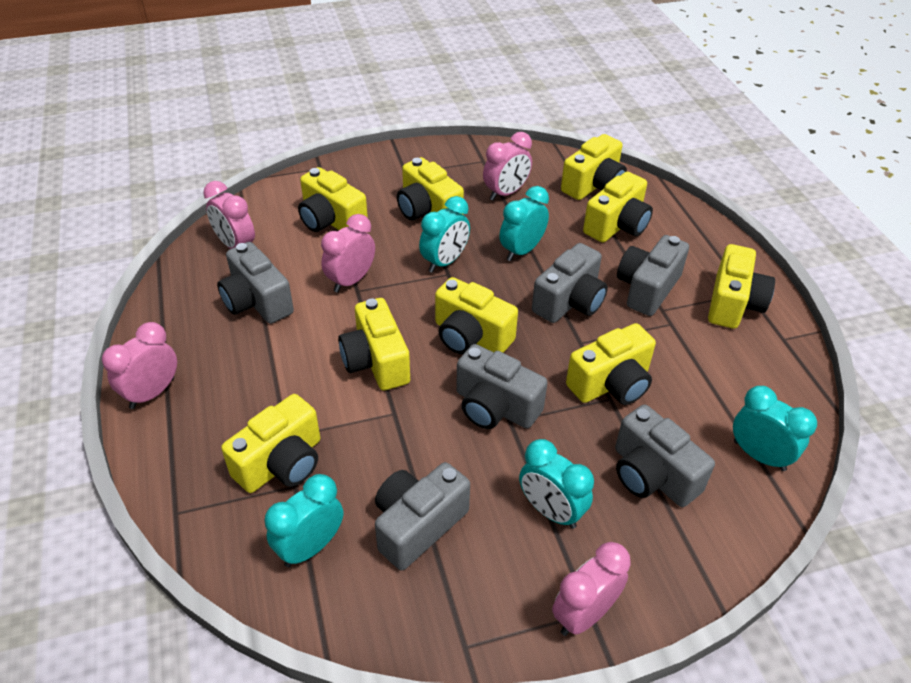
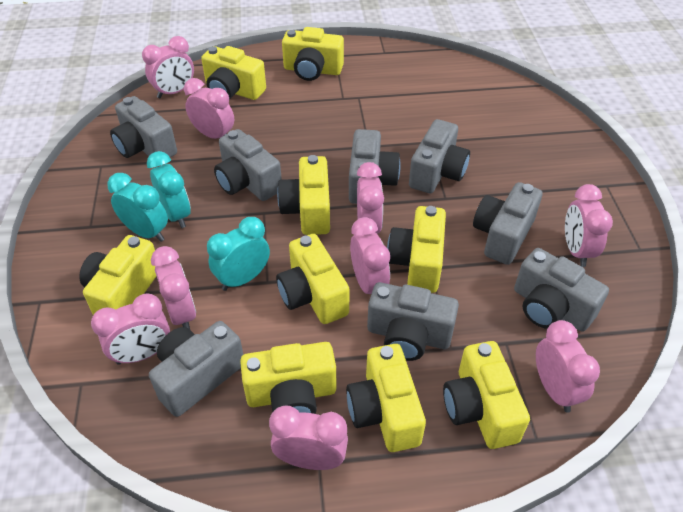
grey camera: [217,242,294,324] [375,462,470,570] [456,344,548,429] [532,243,608,323] [615,404,715,507] [617,235,689,316] = 6 -> [110,96,177,158] [149,321,243,417] [214,129,282,201] [349,129,401,204] [367,282,459,361] [409,119,470,194] [473,182,542,265] [514,248,609,332] = 8
pink clock: [102,322,177,409] [203,181,255,249] [321,214,375,293] [483,132,532,201] [552,542,631,636] = 5 -> [91,293,170,365] [142,36,194,98] [151,246,196,329] [184,78,234,139] [269,406,348,470] [350,217,390,294] [357,162,384,234] [536,320,600,413] [565,184,613,267] = 9
turquoise clock: [265,474,343,567] [419,196,470,273] [500,186,549,261] [519,439,594,529] [733,386,817,471] = 5 -> [107,173,168,242] [147,151,191,228] [207,217,270,291] = 3

